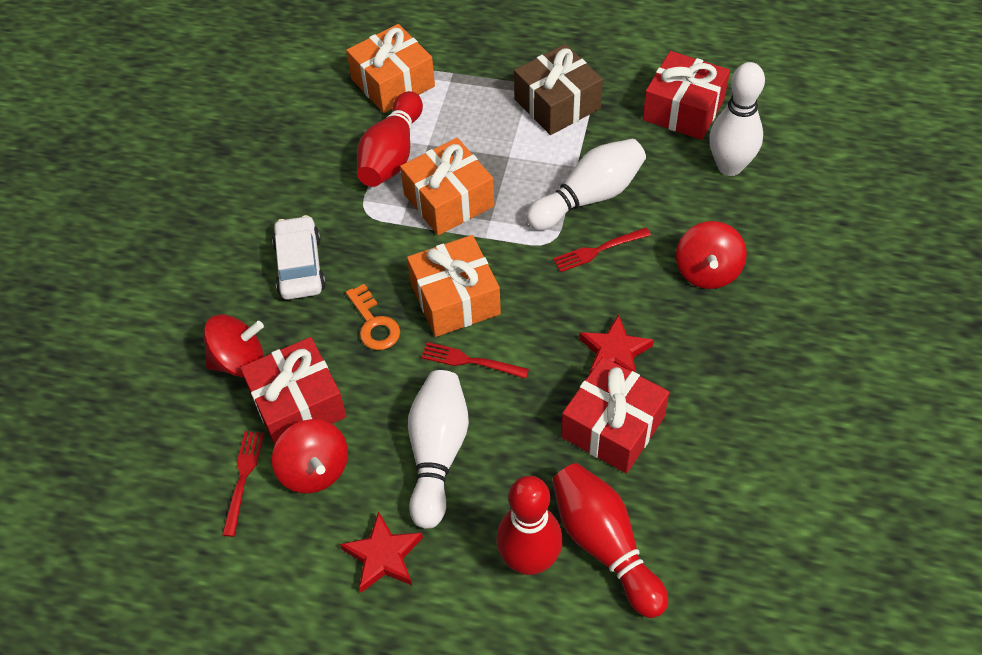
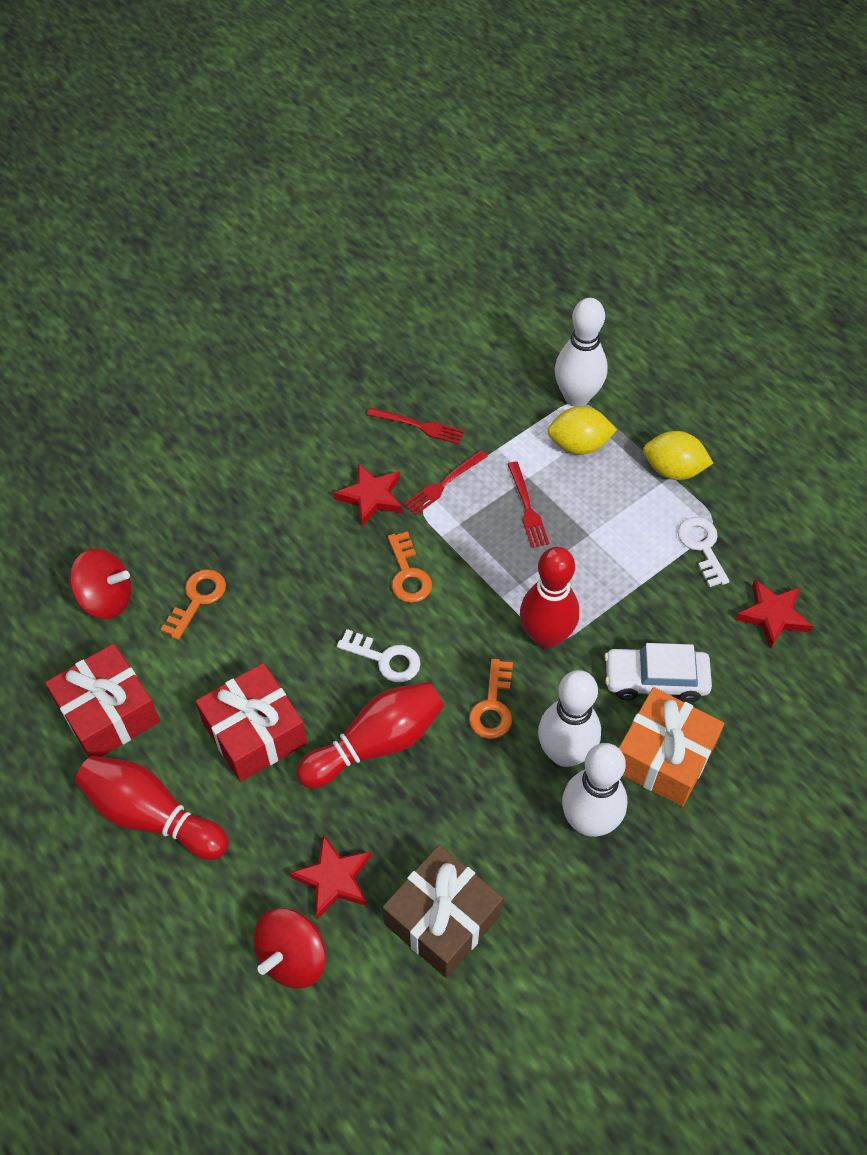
orange gift: [346,24,435,113] [400,138,494,235] [407,235,501,337] = 3 -> [619,687,725,807] = 1
orange key: [346,284,400,350] = 1 -> [160,569,226,640] [388,531,432,603] [469,659,513,739] = 3
red gift: [240,337,347,446] [561,357,669,474] [643,51,730,140] = 3 -> [45,643,160,757] [196,663,307,782] = 2
red spinning top: [203,314,264,377] [272,419,348,493] [676,221,746,289] = 3 -> [69,549,131,619] [253,908,326,988] = 2
red star: [340,511,423,593] [579,314,654,373] = 2 -> [289,835,371,919] [334,463,402,526] [735,579,813,649] = 3
white key: none = 0 -> [337,629,421,682] [678,517,730,587] = 2
yellow lemon: none = 0 -> [547,406,617,455] [643,431,713,480] = 2

